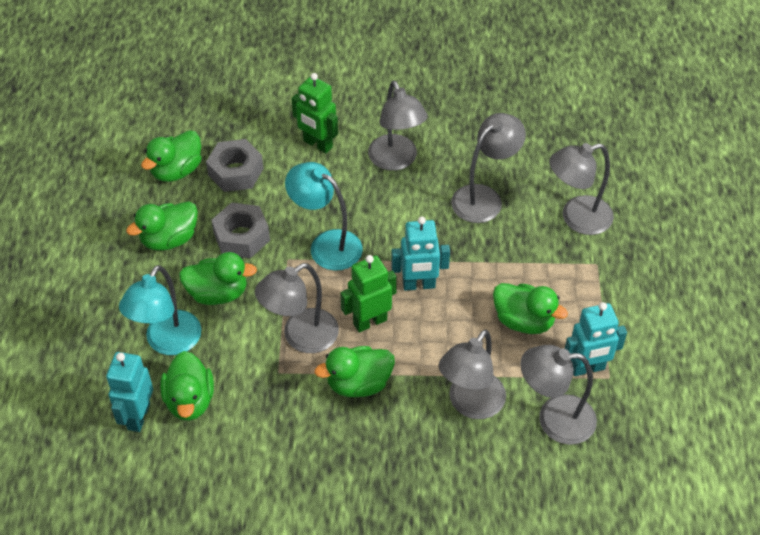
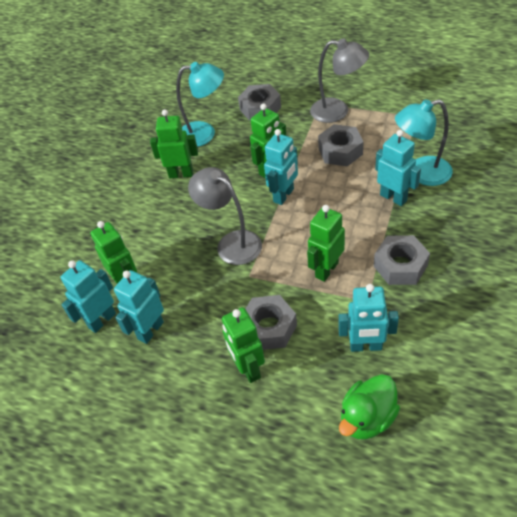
green duck: [126,201,198,251] [141,130,202,182] [160,351,214,421] [179,252,257,305] [315,346,395,397] [493,283,568,334] = 6 -> [339,374,400,440] = 1
green robot: [292,73,338,153] [340,255,397,332] = 2 -> [90,221,137,284] [150,109,198,178] [222,307,265,383] [250,103,286,178] [307,205,345,282] = 5
grey lamp: [255,263,339,353] [368,81,428,171] [439,330,506,419] [451,113,526,223] [520,345,597,445] [549,143,614,235] = 6 -> [188,167,262,265] [310,38,369,123] = 2
grey nut: [206,139,264,192] [211,202,270,258] = 2 -> [238,84,281,121] [246,295,297,350] [318,124,364,166] [374,235,430,285] = 4
turquoise robot: [106,352,153,432] [391,216,450,291] [565,302,627,376] = 3 -> [60,260,116,333] [114,270,164,344] [264,129,298,205] [339,284,399,352] [375,130,421,206] = 5

